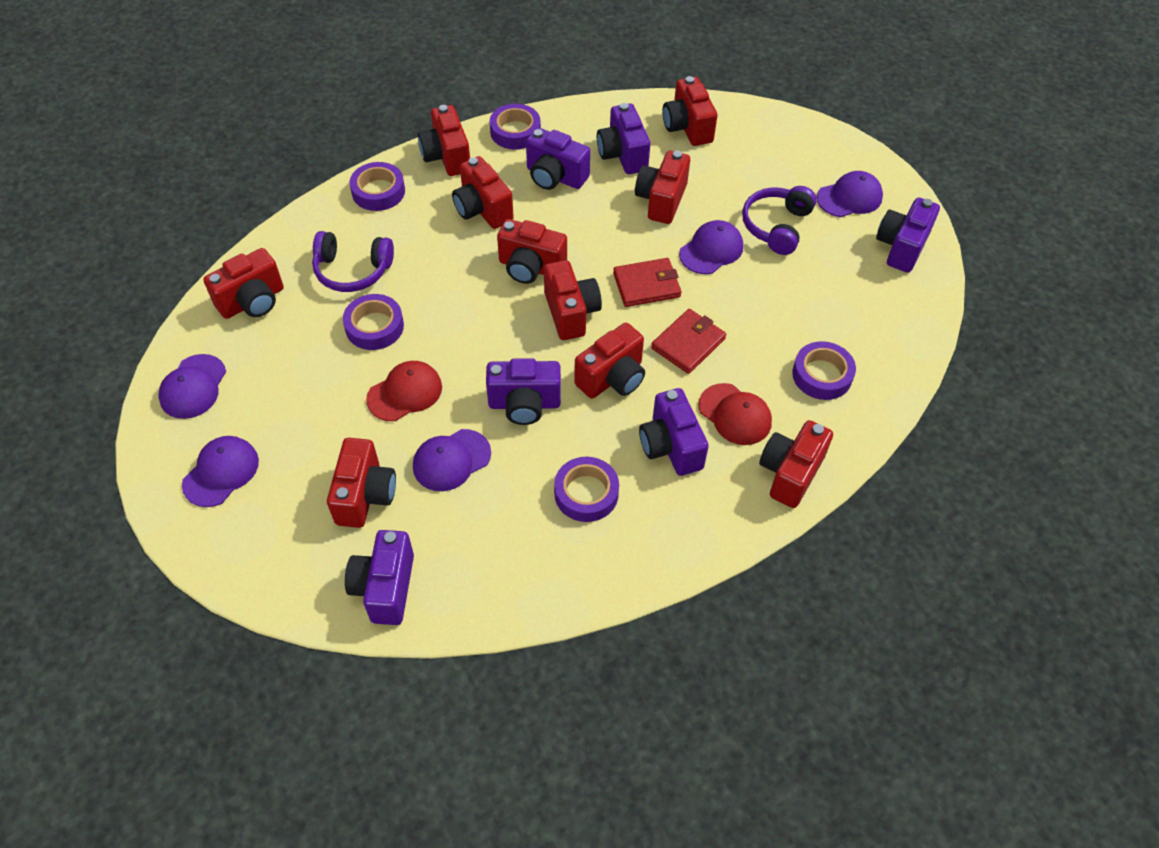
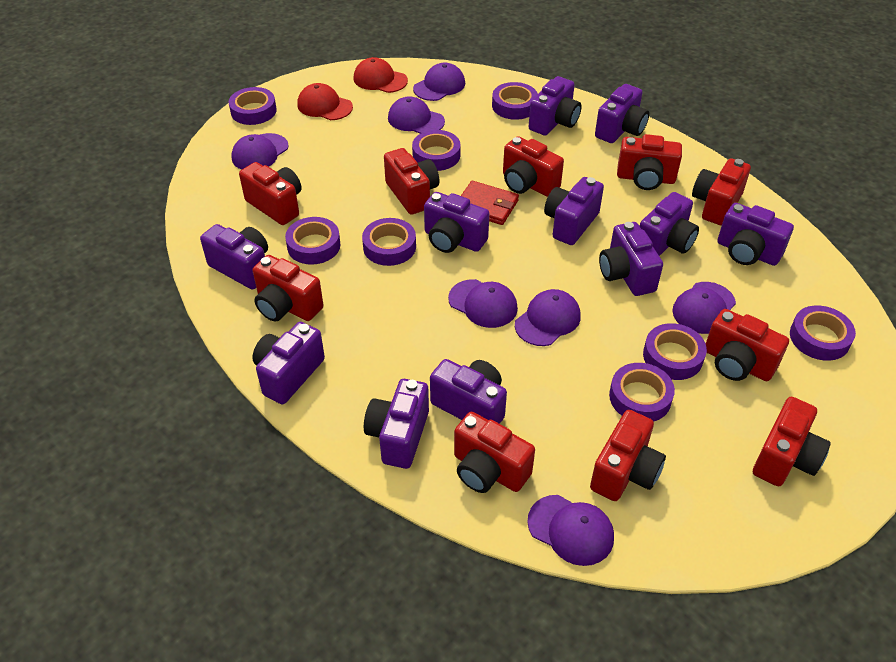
purple camera: [345,530,414,625] [486,358,561,425] [526,128,590,190] [597,103,650,174] [639,388,709,476] [876,197,940,273] = 6 -> [200,224,268,290] [252,322,325,404] [364,379,429,469] [424,192,489,253] [430,359,507,424] [529,76,582,136] [544,177,604,245] [595,84,649,143] [599,222,663,296] [640,192,699,256] [717,203,794,266] = 11
purple cap: [158,354,226,419] [182,436,259,507] [413,429,491,491] [679,220,743,274] [817,171,883,217] = 5 -> [231,133,289,170] [388,96,445,134] [413,63,465,101] [448,279,518,328] [515,289,581,346] [527,495,614,566] [672,282,736,334] = 7
purple headphones: [312,231,394,292] [742,186,817,255] = 2 -> none = 0
purple tape: [343,294,404,350] [350,162,405,211] [490,104,541,150] [554,457,619,522] [792,341,856,400] = 5 -> [228,87,277,125] [285,217,340,265] [362,218,416,266] [412,130,461,171] [492,82,538,120] [609,363,675,422] [643,323,707,380] [790,305,856,361] = 8
red wallet: [613,258,682,307] [651,309,726,374] = 2 -> [461,181,519,225] = 1

